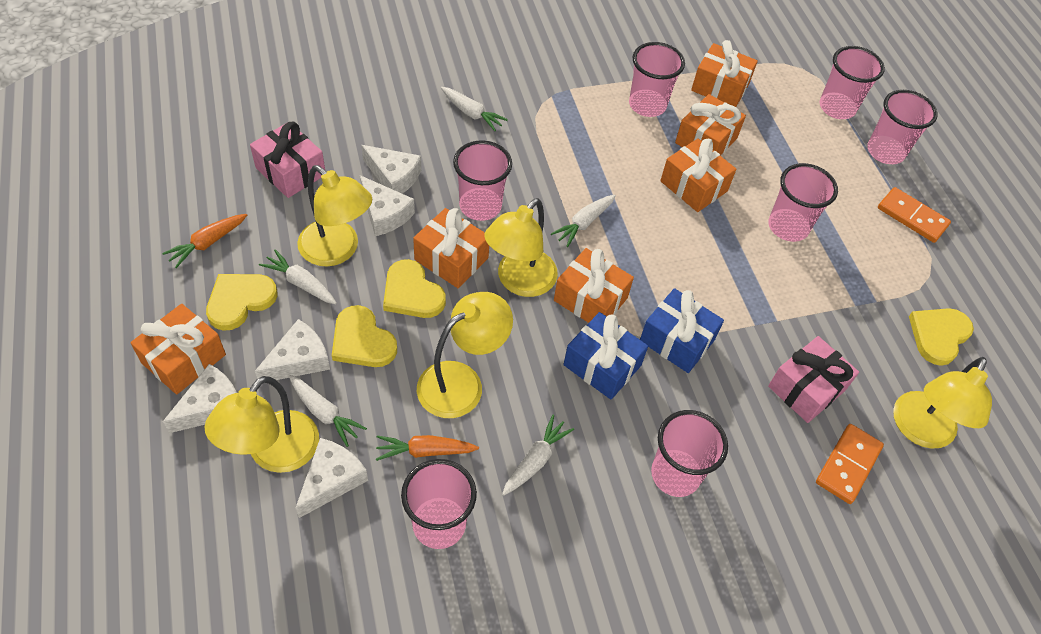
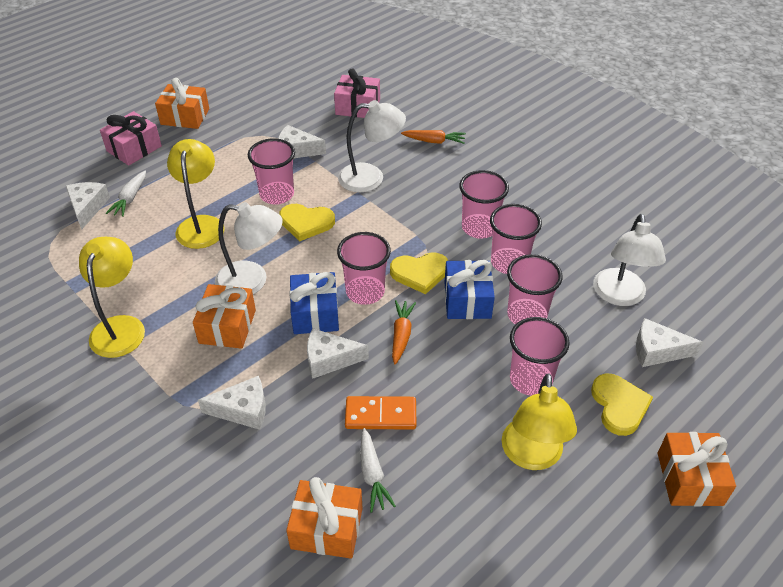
orange domino: [816,424,884,504] [878,187,951,243] = 2 -> [345,396,416,429] = 1
orange gift: [130,304,226,394] [413,208,489,288] [554,248,634,323] [660,138,736,212] [675,94,746,156] [691,40,758,107] = 6 -> [155,78,209,129] [193,284,256,349] [286,477,363,559] [658,432,736,507] = 4
pink cup: [401,459,477,549] [453,140,512,221] [629,42,685,117] [651,410,728,497] [769,163,838,242] [820,46,885,119] [867,90,937,164] = 7 -> [248,138,295,205] [337,232,391,305] [459,170,509,239] [490,204,542,274] [507,254,563,325] [510,317,570,396] = 6
white carrot: [259,249,337,304] [289,375,367,447] [441,87,508,131] [502,415,574,496] [551,195,616,247] = 5 -> [106,171,146,217] [360,428,396,513] = 2
white lamp: none = 0 -> [215,202,283,294] [338,100,406,192] [593,214,666,306] = 3
yellow heart: [206,274,278,331] [332,305,397,367] [383,259,446,318] [909,308,974,366] = 4 -> [279,204,335,241] [390,252,448,294] [591,373,653,436] = 3
yellow lamp: [205,376,319,473] [297,165,372,266] [417,292,513,418] [484,198,558,297] [893,357,992,449] = 5 -> [79,237,145,358] [167,139,225,249] [502,373,577,470] = 3

